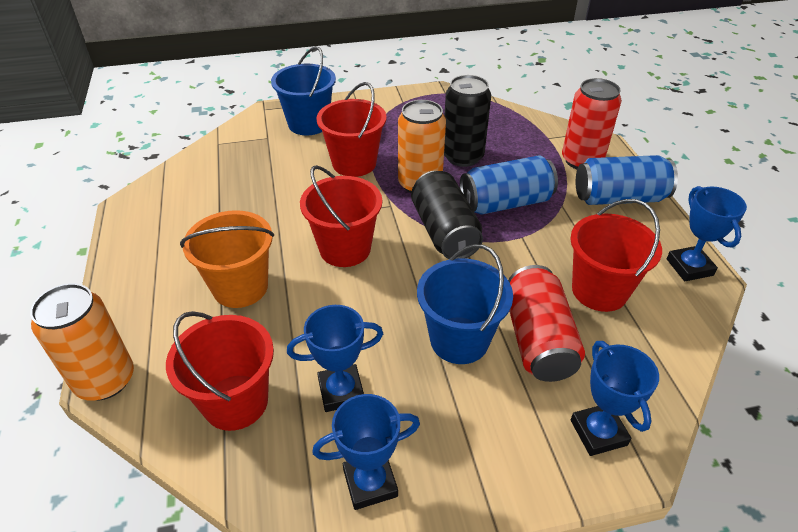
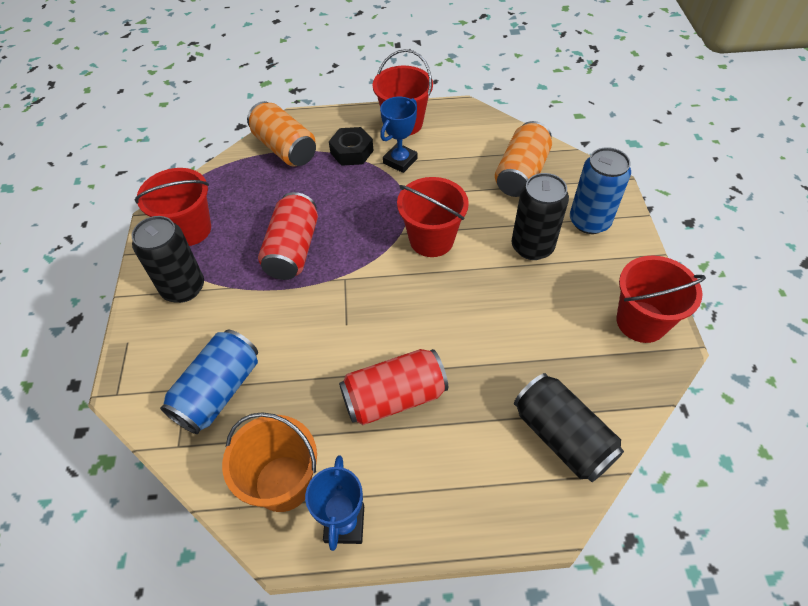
black can: [411,171,483,259] [444,75,491,167] = 2 -> [132,216,204,303] [512,173,569,260] [514,373,624,482] = 3
black nut: none = 0 -> [329,127,374,166] = 1
blue bucket: [271,46,336,135] [417,244,513,364] = 2 -> none = 0
blue trophy: [287,305,383,412] [312,394,420,510] [571,341,659,456] [667,186,747,281] = 4 -> [305,455,364,551] [380,97,418,173] = 2

